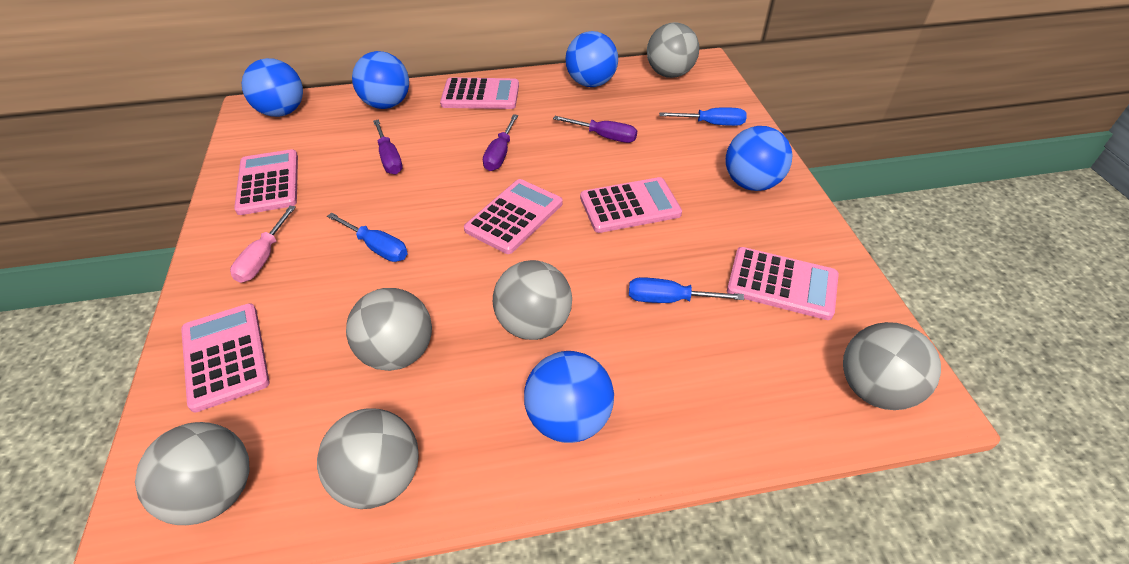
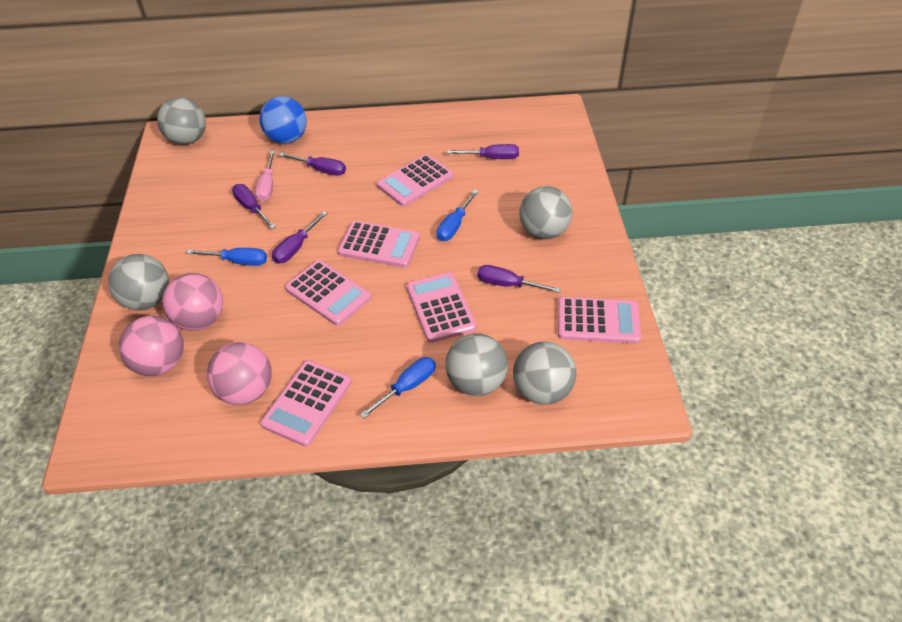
blue ball: [242,58,303,117] [352,51,409,109] [524,351,614,443] [565,31,618,87] [726,126,792,191] = 5 -> [260,96,307,144] = 1
grey ball: [135,422,250,525] [317,408,419,509] [346,288,432,371] [493,260,572,340] [647,22,699,78] [843,322,941,410] = 6 -> [108,254,169,310] [157,97,206,145] [446,333,508,396] [513,342,576,405] [519,186,572,239] = 5
pink ball: none = 0 -> [119,316,184,376] [162,273,223,331] [207,342,272,405] = 3
purple screwdriver: [373,120,403,174] [483,114,518,171] [553,116,637,143] = 3 -> [232,184,276,229] [272,211,328,264] [279,153,346,176] [447,144,519,159] [478,265,561,293] = 5

